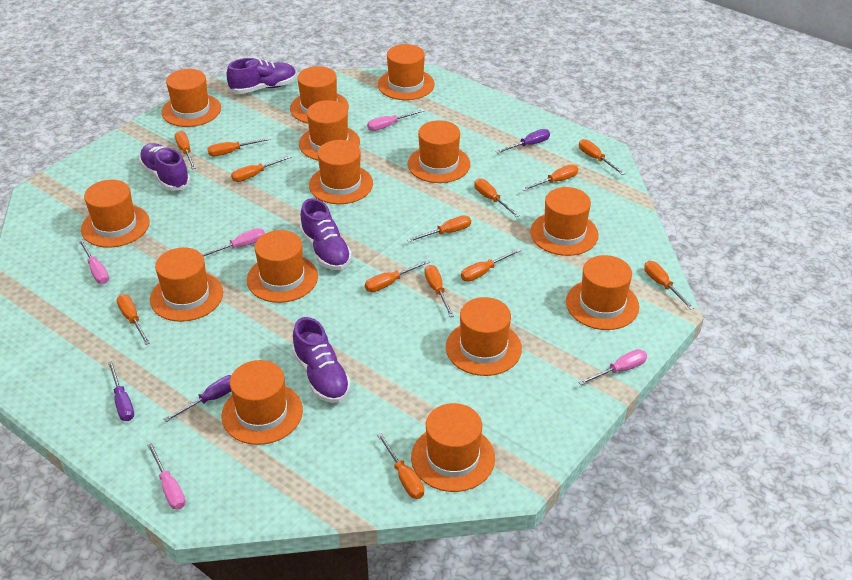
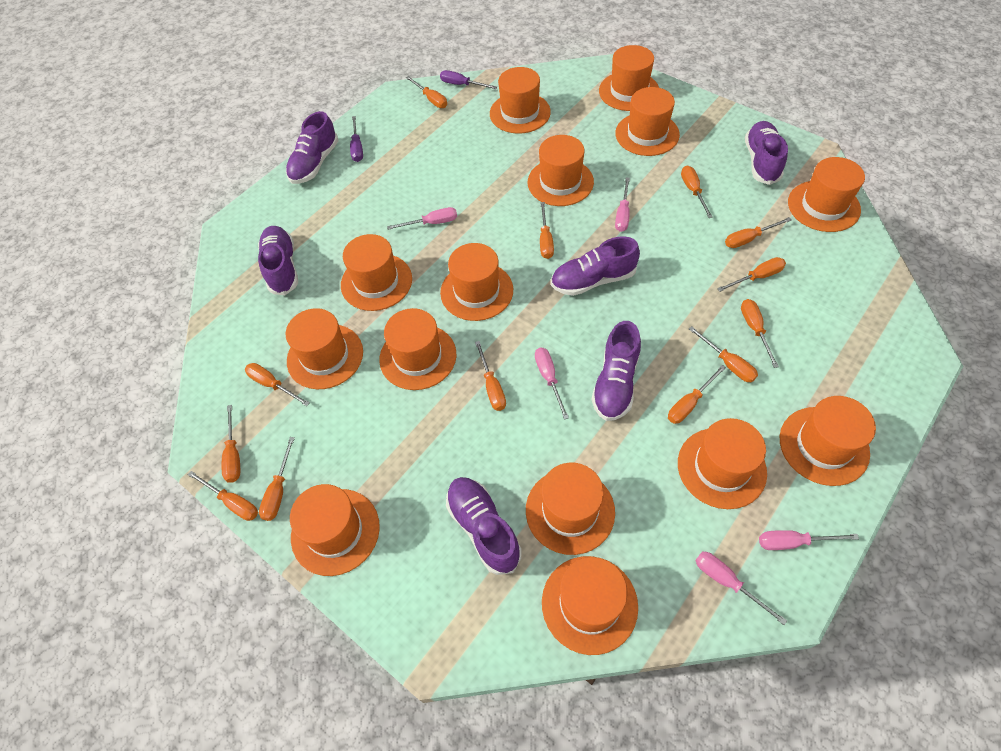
purple screwdriver: [108,361,134,421] [164,375,231,422] [496,129,550,154] = 3 -> [350,116,363,162] [440,70,497,89] = 2
purple shoe: [139,143,191,191] [226,58,297,94] [292,317,351,403] [300,198,352,270] = 4 -> [258,226,298,295] [286,111,338,184] [446,477,522,575] [551,236,640,296] [592,321,641,421] [745,121,788,185] = 6

